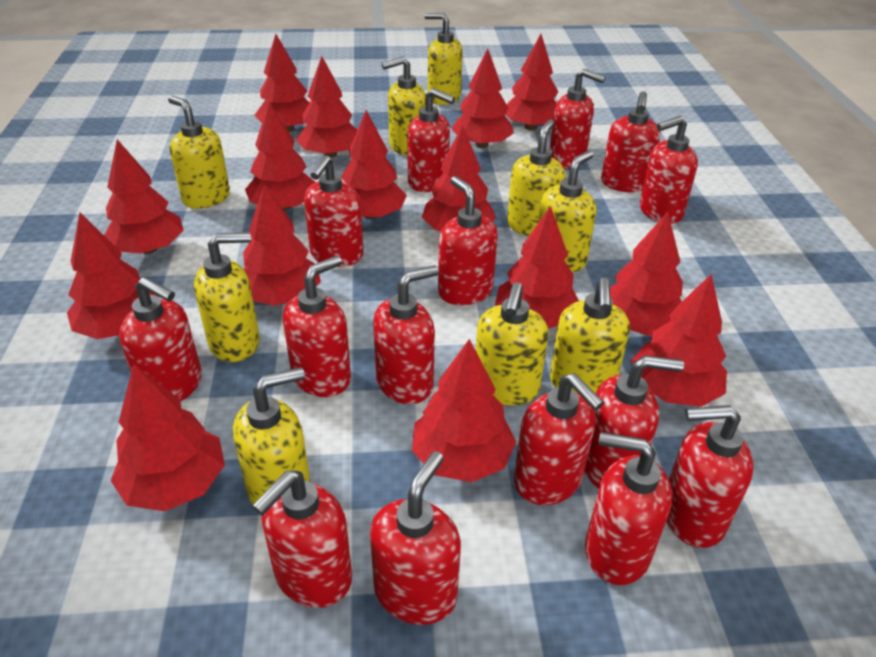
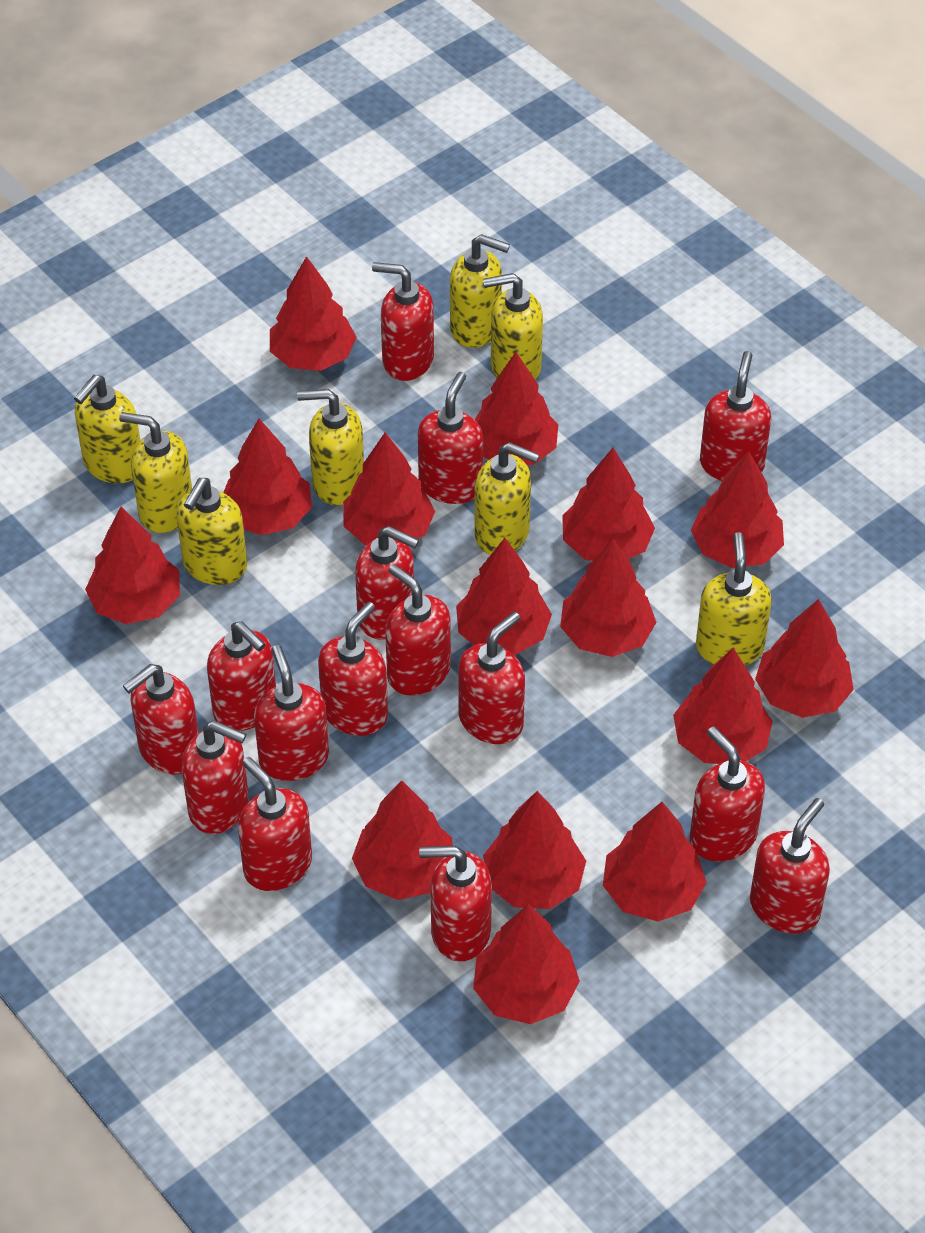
yellow soap dispenser: [168,96,230,209] [194,232,260,362] [233,367,310,505] [382,56,426,156] [424,13,463,105] [476,282,548,405] [507,119,566,236] [538,151,596,273] [550,278,630,393] = 9 -> [74,375,141,484] [119,412,192,533] [176,478,247,585] [297,389,364,505] [450,234,510,348] [475,442,540,555] [483,273,543,380] [696,532,772,666] = 8

